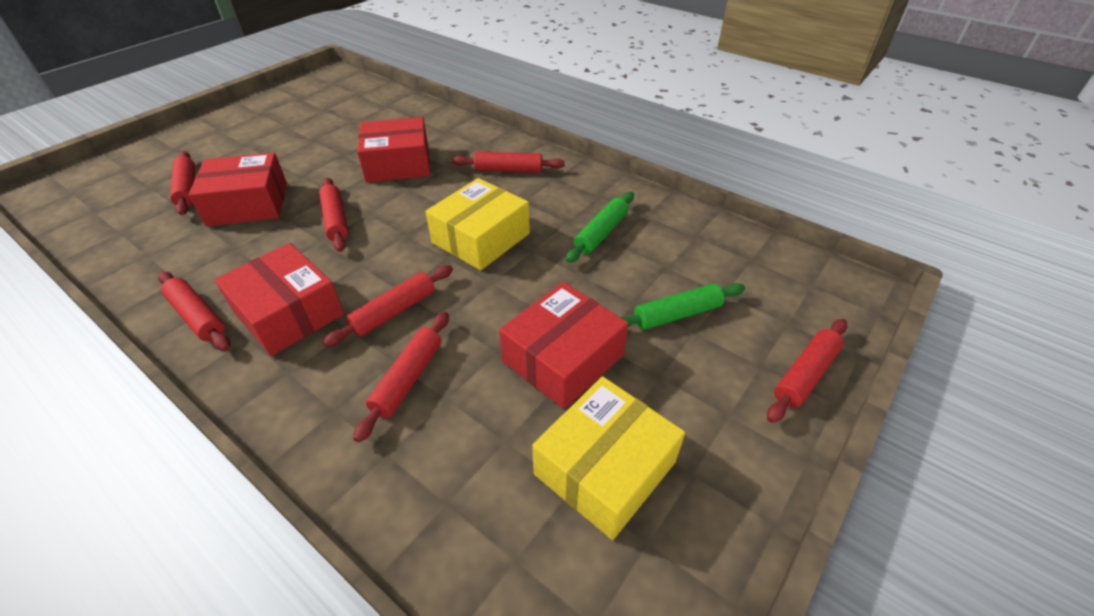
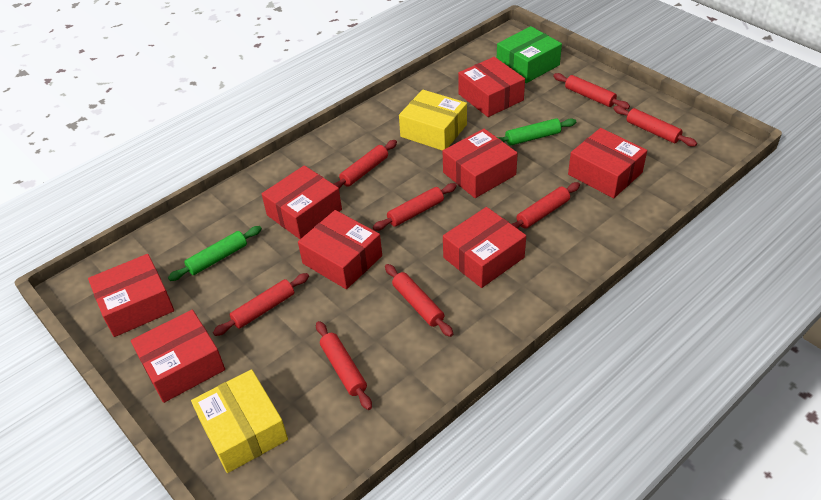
green box: none = 0 -> [497,26,562,83] = 1
red box: [188,152,287,226] [214,243,344,356] [357,117,430,182] [499,282,628,409] = 4 -> [88,254,174,337] [131,310,225,403] [262,165,342,239] [298,210,382,289] [443,129,518,198] [443,207,526,288] [458,57,525,117] [568,128,647,198] = 8
red rolling pin: [158,271,230,351] [170,151,195,215] [319,178,349,252] [322,265,453,347] [353,312,449,442] [452,152,565,173] [767,319,847,423] = 7 -> [213,273,309,336] [316,321,372,410] [333,140,397,189] [373,183,457,231] [385,264,453,337] [512,182,580,229] [553,73,630,109] [613,106,697,147] = 8

